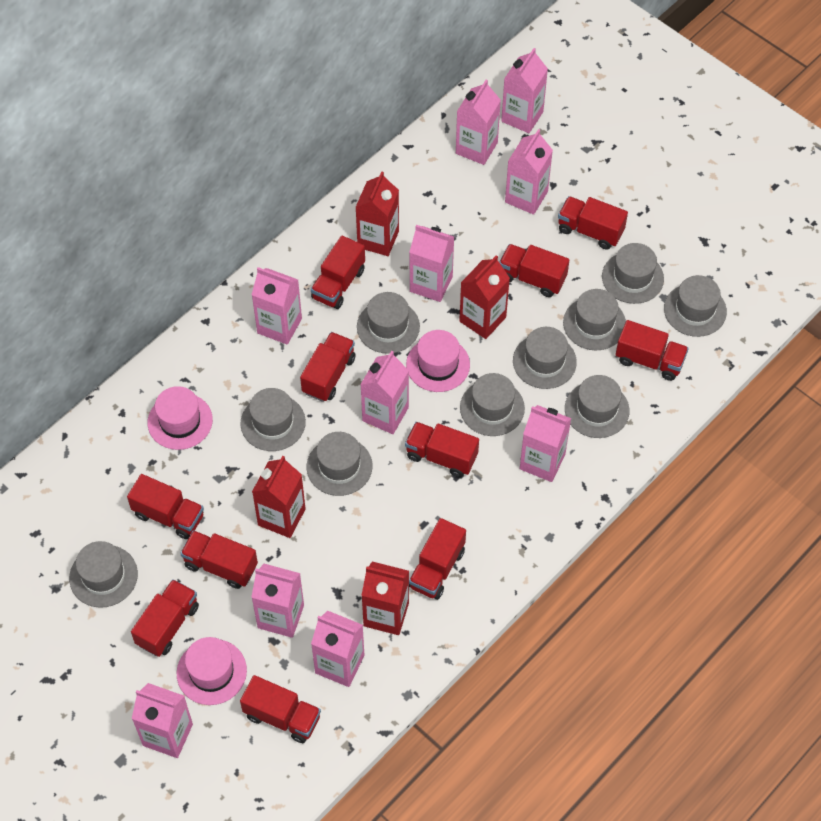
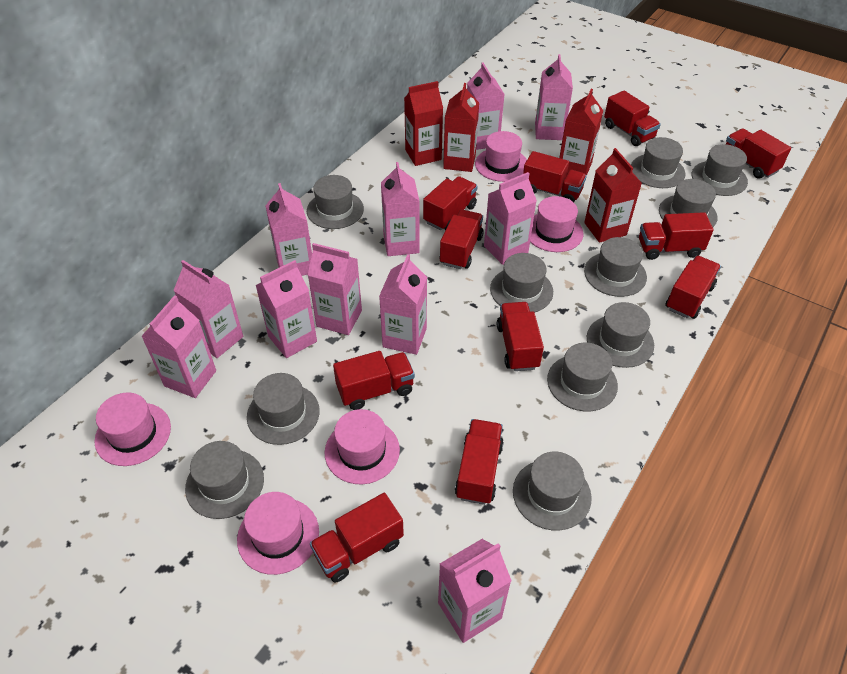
grey hat: [69,541,138,608] [240,388,306,451] [307,432,372,496] [357,292,420,354] [460,373,525,436] [513,327,577,389] [563,289,626,350] [565,375,630,438] [602,243,664,304] [664,275,727,337] = 10 -> [185,441,264,519] [247,373,320,445] [307,175,364,229] [490,253,553,312] [513,452,592,530] [547,343,618,411] [584,237,647,297] [587,302,654,368] [631,137,685,188] [659,179,718,227] [692,144,748,196] = 11
pink carton: [132,683,193,758] [251,564,304,638] [252,267,302,345] [311,610,364,687] [360,351,409,434] [410,225,454,302] [456,79,501,165] [501,48,548,133] [505,129,553,215] [520,405,571,482] = 10 -> [141,295,216,398] [173,260,243,358] [255,260,317,358] [265,183,312,276] [308,243,362,335] [379,254,427,355] [381,162,419,256] [438,539,512,643] [467,62,505,150] [484,172,537,265] [535,54,573,140] = 11
pink hat: [148,386,213,450] [177,637,247,705] [406,330,470,392] = 3 -> [94,392,171,466] [237,492,319,575] [325,409,400,485] [475,131,527,182] [530,196,583,252] = 5

